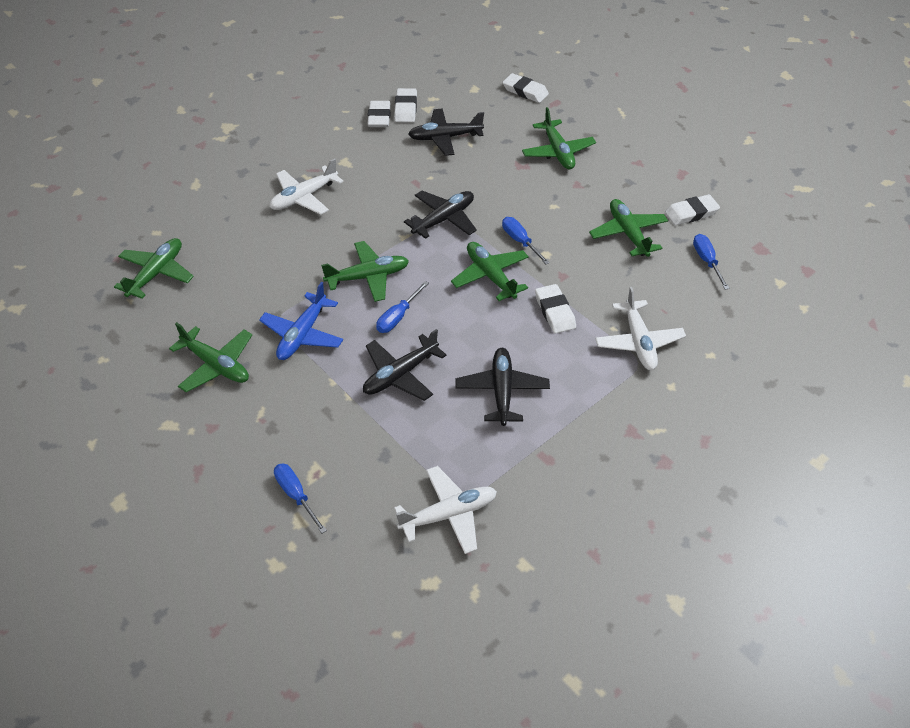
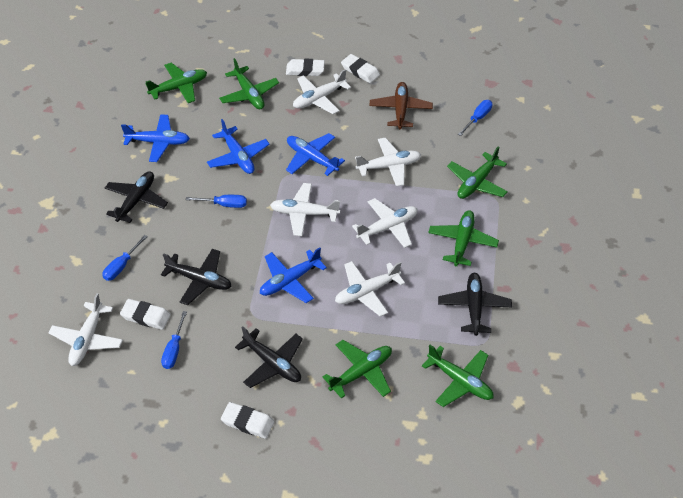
blue plane: [259,282,343,360] = 1 -> [121,114,190,162] [207,119,270,174] [260,247,327,303] [286,133,345,176] = 4
brown plane: none = 0 -> [369,82,433,129] = 1
white eraser: [367,101,391,127] [394,88,417,122] [503,73,549,103] [535,284,576,334] [665,194,720,226] = 5 -> [120,299,171,330] [221,402,274,439] [286,59,325,76] [341,54,380,83] = 4
white plane: [270,158,344,215] [394,466,497,554] [595,287,686,370] = 3 -> [49,293,123,366] [270,183,340,236] [293,69,351,114] [335,261,405,317] [352,198,417,248] [355,137,421,187] = 6

